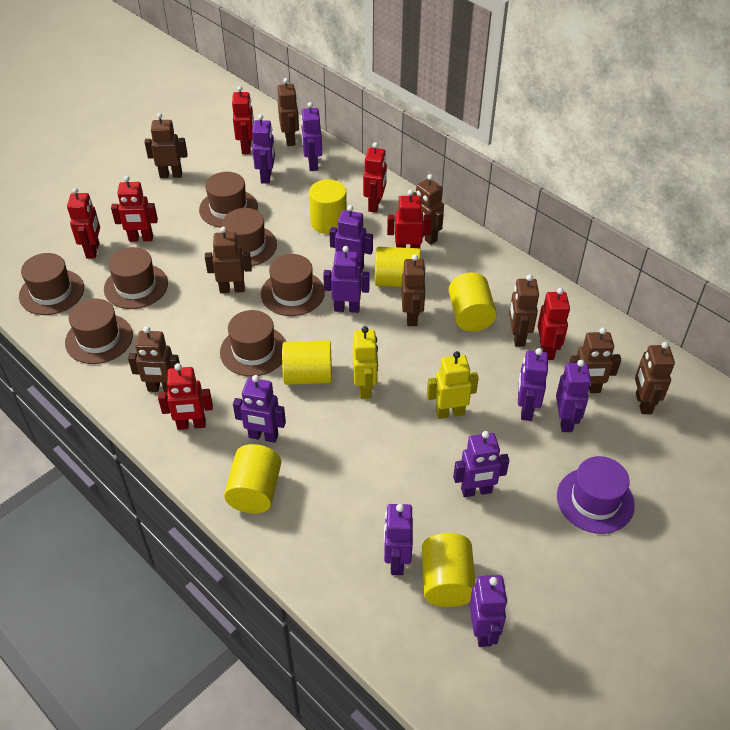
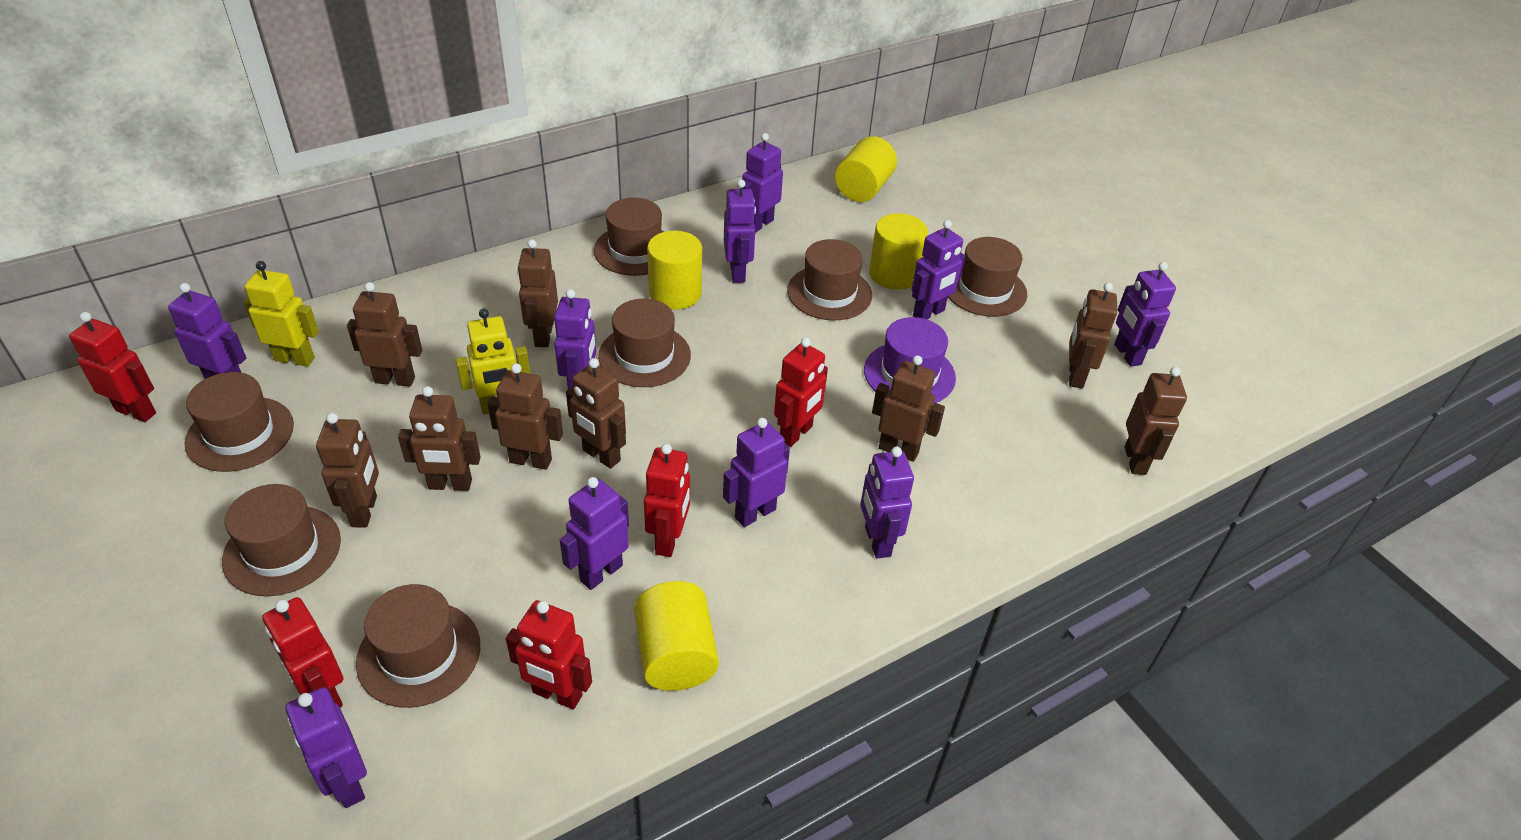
red robot: [67,188,100,259] [111,176,158,242] [158,363,213,430] [232,86,254,154] [363,142,387,213] [387,189,431,249] [538,288,570,360] = 7 -> [69,312,156,422] [262,597,343,707] [506,600,592,710] [644,444,690,557] [774,338,828,447] = 5
yellow cylinder: [224,444,281,513] [282,340,332,385] [309,179,347,234] [375,247,420,287] [422,533,476,607] [449,272,497,332] = 6 -> [634,581,719,691] [647,231,702,310] [835,136,897,202] [869,213,928,290] = 4

